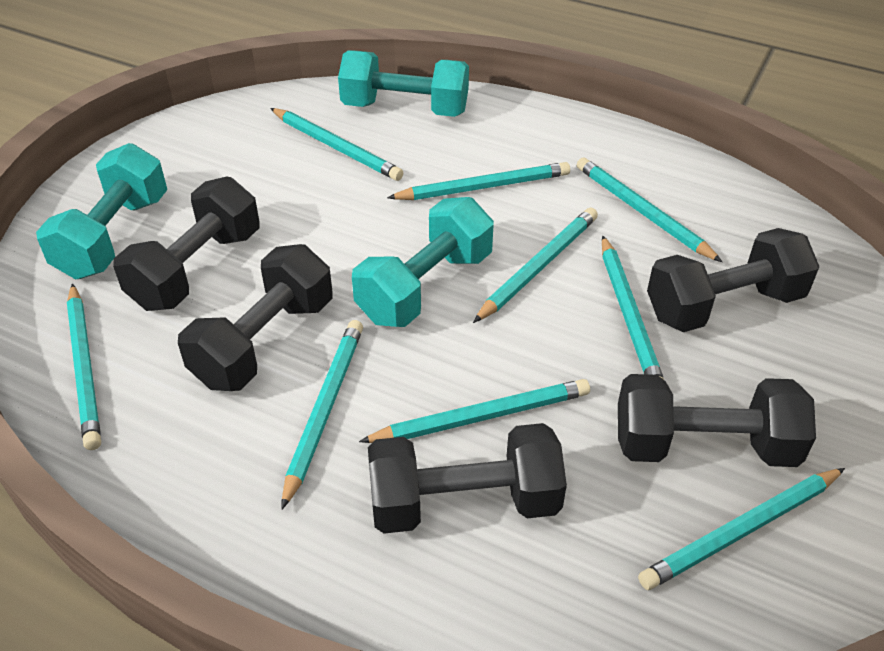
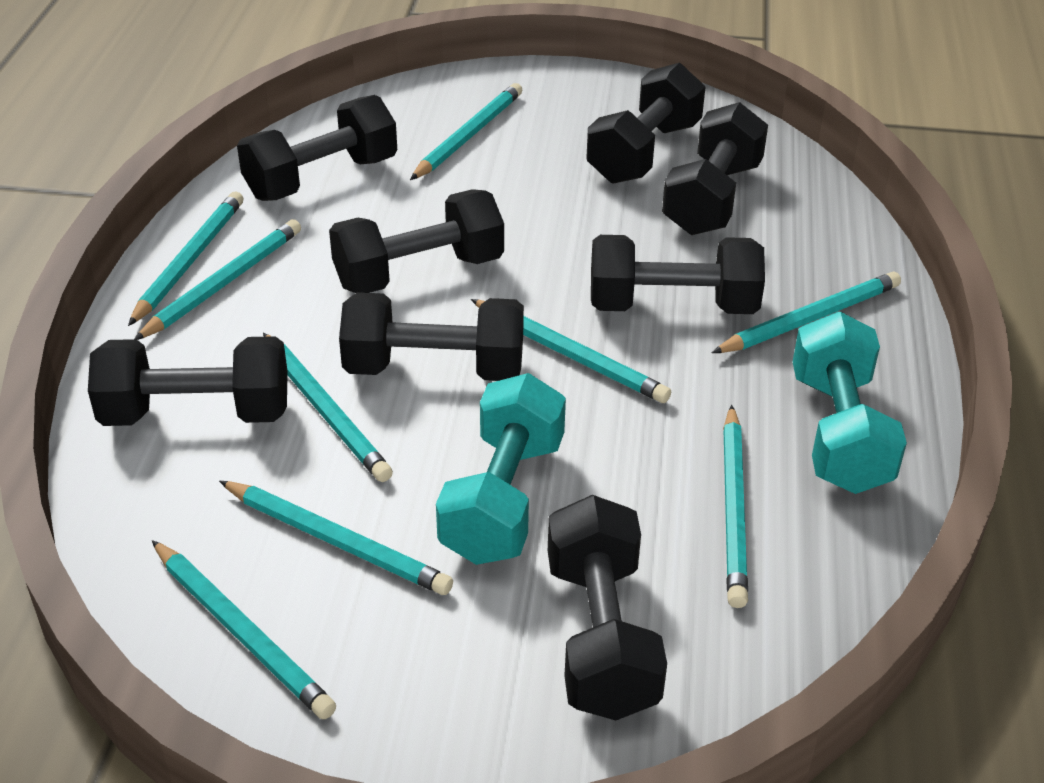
black dumbbell: [113,177,260,311] [178,244,332,391] [368,423,567,534] [618,374,816,467] [647,228,819,332] = 5 -> [88,336,288,426] [237,95,397,201] [329,189,504,293] [339,292,524,381] [548,495,667,720] [586,63,706,184] [591,235,765,314] [662,102,768,235] = 8
turquoise dumbbell: [36,143,167,279] [338,50,469,117] [352,197,494,327] = 3 -> [436,373,566,565] [793,312,907,494] = 2

